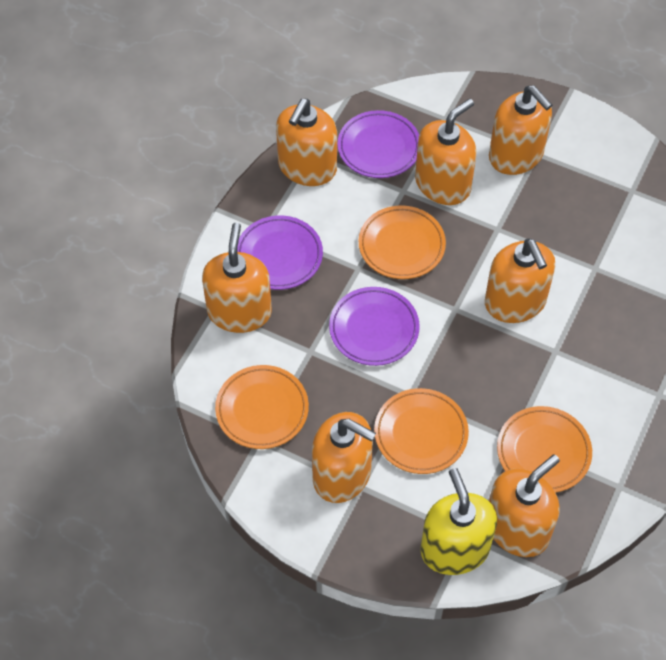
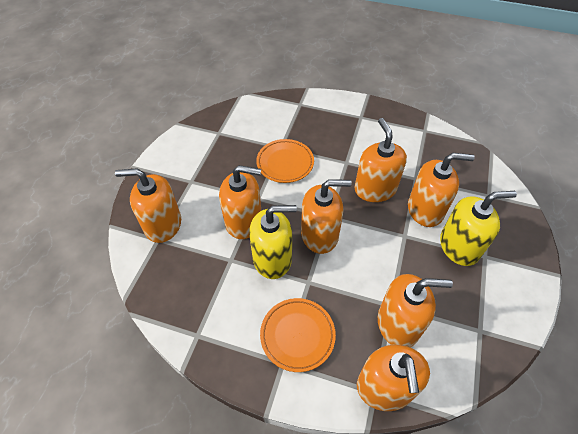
orange plate: [215,365,309,449] [359,206,446,279] [374,388,469,474] [497,406,592,493] = 4 -> [256,139,314,183] [260,298,336,372] = 2
purple plate: [237,215,323,290] [329,287,420,366] [338,110,419,178] = 3 -> none = 0
yellow soap dispenser: [420,468,497,575] = 1 -> [249,205,297,279] [440,191,517,266] = 2

